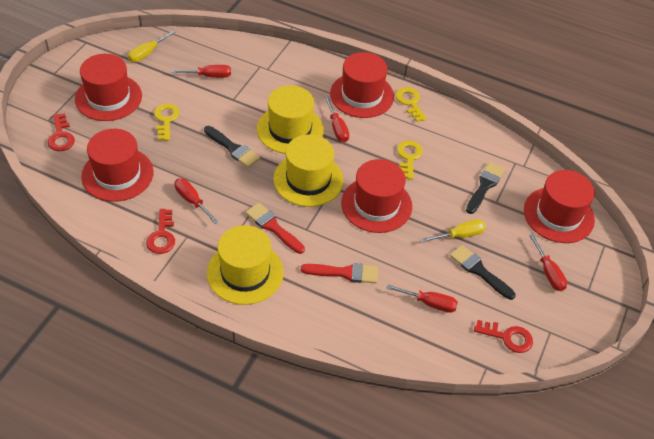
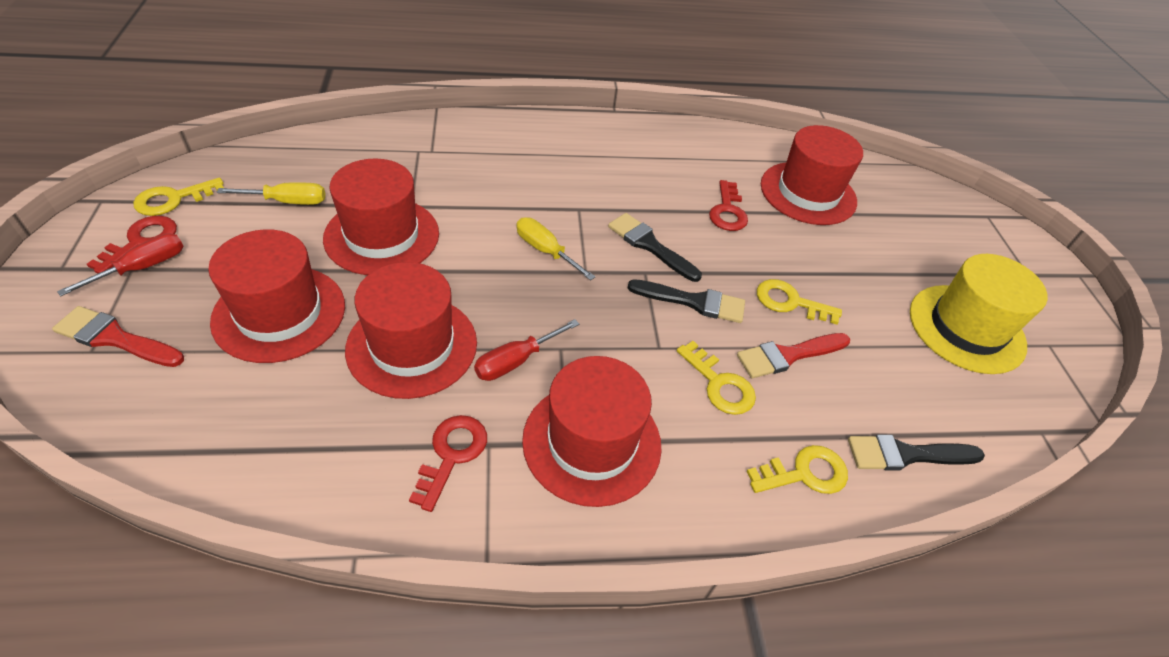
red screwdriver: [171,65,231,78] [174,178,219,224] [324,97,349,142] [387,285,458,313] [529,234,567,291] = 5 -> [57,233,183,296] [474,319,579,381] = 2
yellow hat: [207,225,284,305] [257,85,324,154] [273,134,344,207] = 3 -> [910,254,1048,374] = 1
yellow key: [154,103,180,141] [396,87,427,122] [397,140,423,180] = 3 -> [133,178,224,216] [677,341,756,415] [747,445,848,494] [757,279,842,325] = 4

